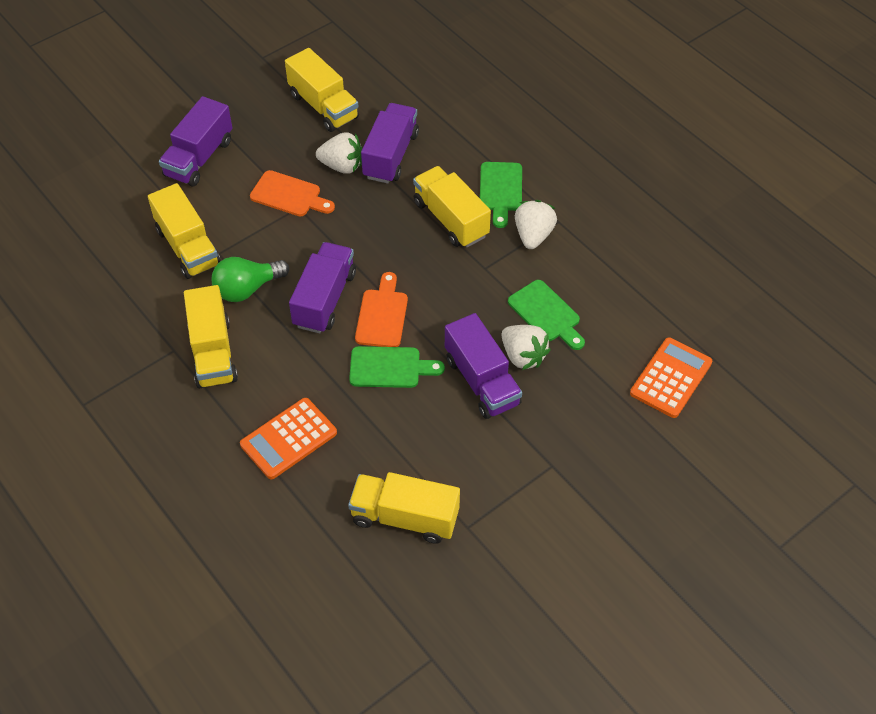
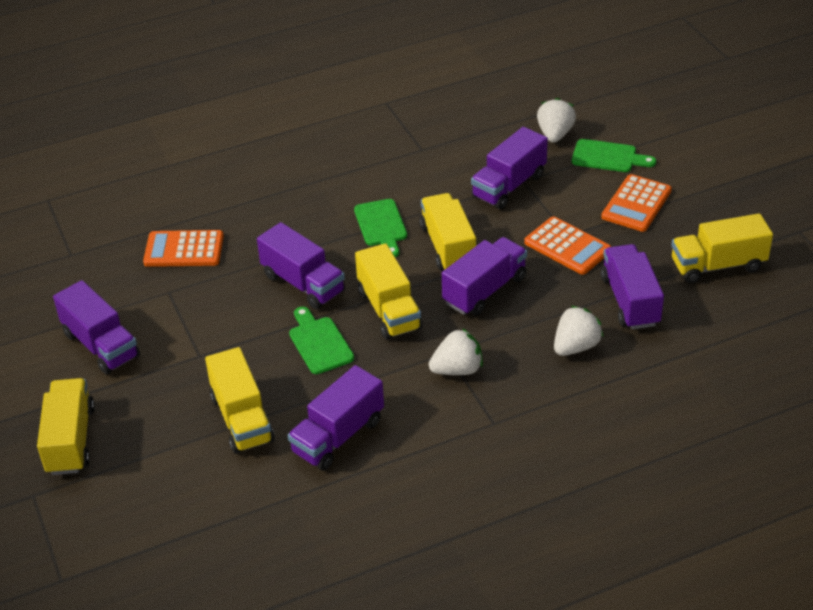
green light bulb: [212,257,289,302] = 1 -> none = 0
orange calculator: [240,398,337,479] [630,337,712,418] = 2 -> [143,230,224,267] [524,216,611,275] [601,174,672,232] = 3
orange cutting board: [250,170,335,216] [355,272,408,347] = 2 -> none = 0
purple truck: [159,96,232,187] [289,242,356,333] [361,103,419,184] [445,313,522,419] = 4 -> [53,280,140,374] [257,222,345,309] [288,365,384,471] [442,237,527,315] [471,127,548,209] [601,244,664,329] = 6

